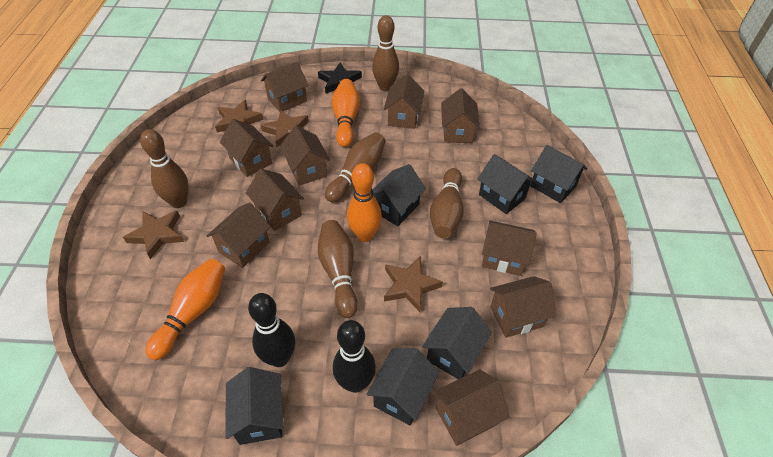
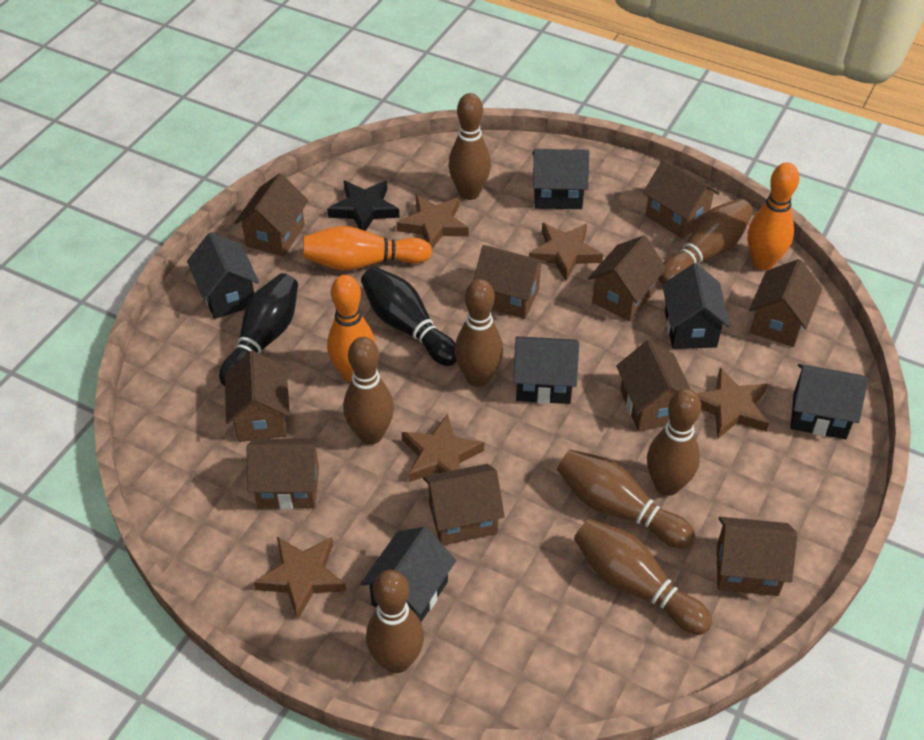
brown bowling pin: [140,129,188,208] [318,220,358,318] [325,132,386,203] [372,15,399,91] [430,168,464,239] = 5 -> [343,337,394,445] [366,570,424,673] [448,93,491,200] [455,279,503,387] [557,449,695,549] [574,519,712,635] [647,389,701,496] [658,199,753,284] = 8
brown star: [123,211,184,259] [215,100,264,133] [261,110,309,147] [384,257,443,313] = 4 -> [254,537,346,620] [397,195,469,249] [401,414,484,482] [529,223,603,281] [696,367,769,438] = 5

